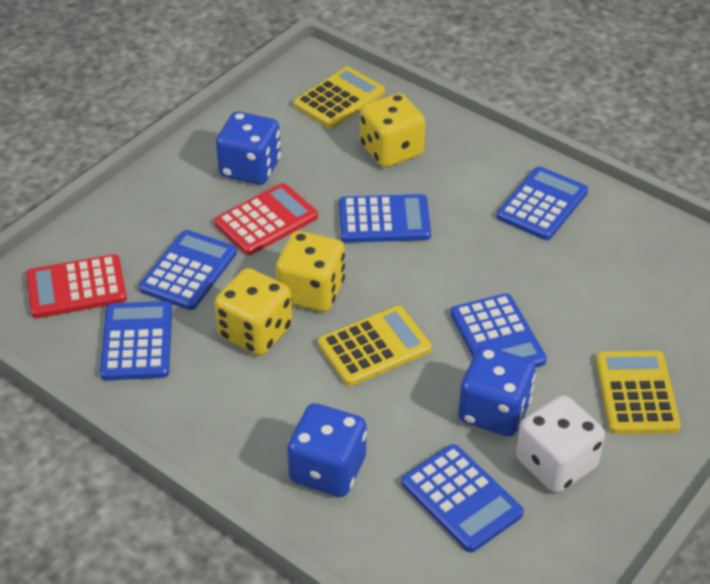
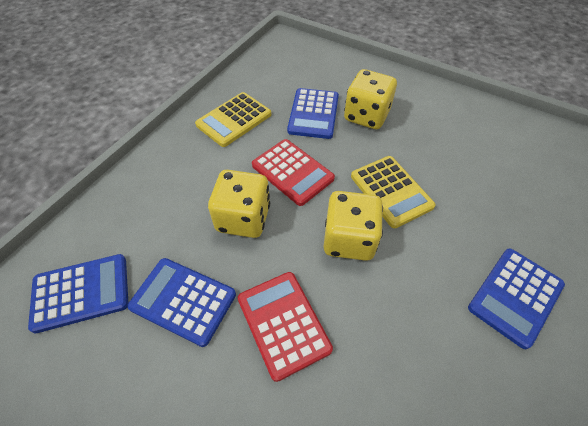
blue calculator: [100,301,172,381] [139,230,237,310] [339,194,431,243] [401,444,524,552] [450,293,547,368] [497,167,588,240] = 6 -> [28,254,128,333] [127,258,236,347] [287,88,339,139] [468,248,565,349] = 4
blue dice: [216,112,281,185] [287,403,367,497] [458,346,536,437] = 3 -> none = 0
white dice: [516,395,605,493] = 1 -> none = 0
yellow calculator: [293,67,385,129] [318,306,432,386] [596,351,681,434] = 3 -> [195,92,271,147] [351,156,436,228] = 2

